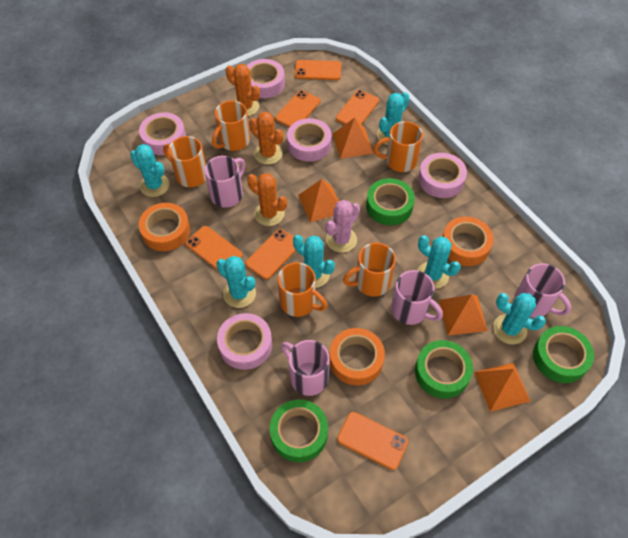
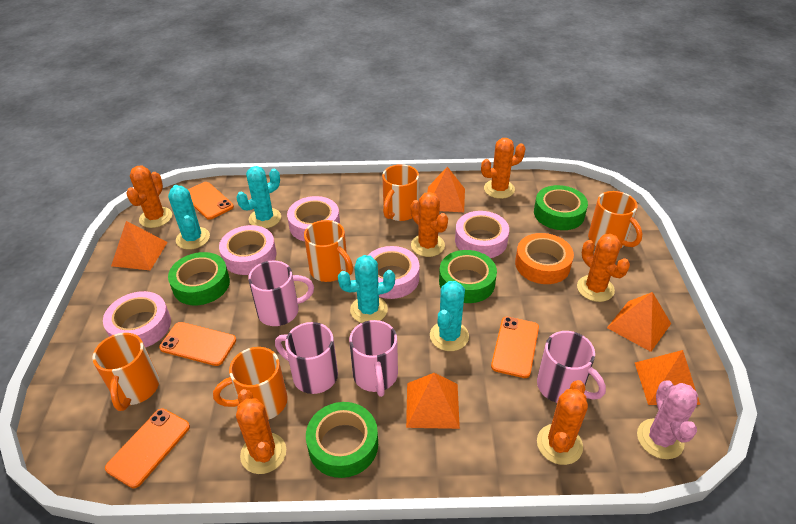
orange cactus: [225,64,260,116] [247,173,287,226] [249,112,283,165] = 3 -> [126,166,172,228] [236,389,286,474] [411,192,448,257] [481,138,526,199] [537,380,588,465] [577,234,630,302] = 6
orange phone: [186,226,243,270] [245,229,296,280] [275,90,320,127] [295,60,341,80] [336,90,379,125] [337,412,408,470] = 6 -> [105,408,190,488] [159,322,236,366] [188,182,234,220] [491,317,539,378] = 4
orange pyramid: [298,179,339,223] [333,118,373,159] [439,294,488,336] [474,363,531,412] = 4 -> [111,221,168,270] [406,373,460,429] [427,167,465,212] [607,292,671,352] [635,350,700,405] = 5
orange tape: [139,203,190,251] [330,328,385,385] [442,216,494,266] = 3 -> [515,233,574,284] = 1
turquoise cactus: [130,144,170,197] [216,256,256,308] [293,235,335,288] [377,92,409,145] [418,235,461,289] [493,293,546,345] = 6 -> [168,185,210,250] [236,166,281,228] [338,255,395,323] [430,281,469,351] = 4

